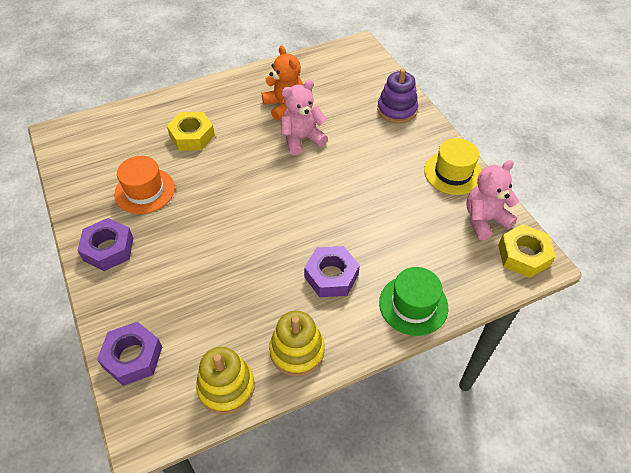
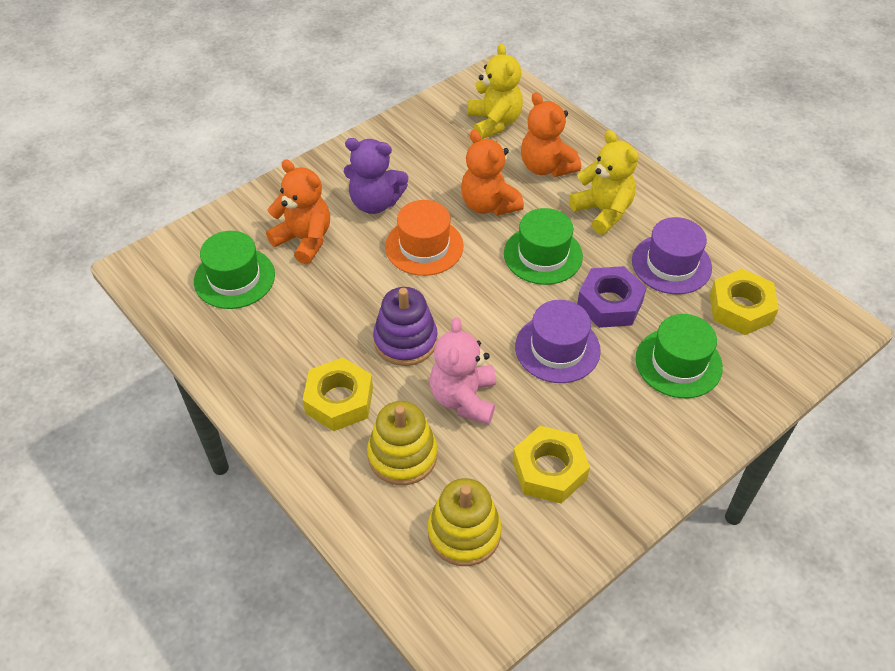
green hat: [379,267,448,336] = 1 -> [194,231,275,309] [504,208,583,285] [636,314,723,398] = 3
orange teddy bear: [262,46,303,121] = 1 -> [266,160,330,264] [461,129,524,216] [521,92,581,177] = 3
pink teddy bear: [281,80,328,155] [466,160,519,241] = 2 -> [430,317,496,424] = 1
purple hat: none = 0 -> [515,300,601,383] [632,217,712,294] = 2
purple nut: [77,218,133,271] [97,322,162,386] [304,246,360,297] = 3 -> [577,266,647,328] = 1
purple teddy bear: none = 0 -> [344,138,408,214] = 1
yellow hat: [424,138,482,195] = 1 -> none = 0
yellow nut: [167,112,215,151] [498,224,556,278] = 2 -> [303,357,373,431] [513,426,590,504] [710,269,779,335] = 3
yellow teddy bear: none = 0 -> [468,43,523,139] [569,130,639,235] = 2

